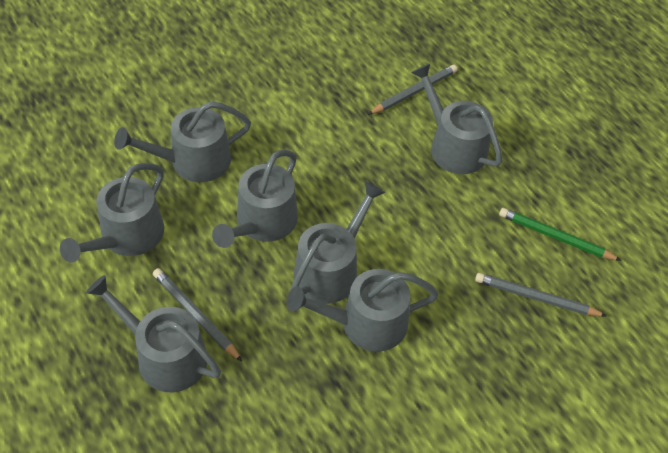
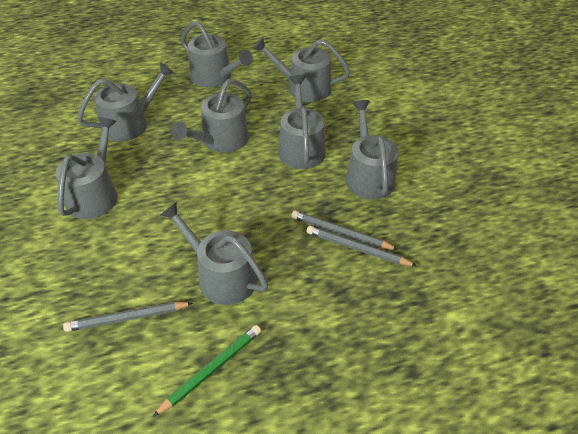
grey watering can: [60,163,164,263] [86,275,221,392] [114,101,251,182] [212,150,298,248] [287,269,439,352] [290,181,385,304] [411,64,503,174] = 7 -> [56,117,118,219] [77,62,174,142] [160,202,268,305] [172,79,251,152] [181,21,253,87] [253,37,350,102] [278,75,326,169] [346,100,398,199] = 8

